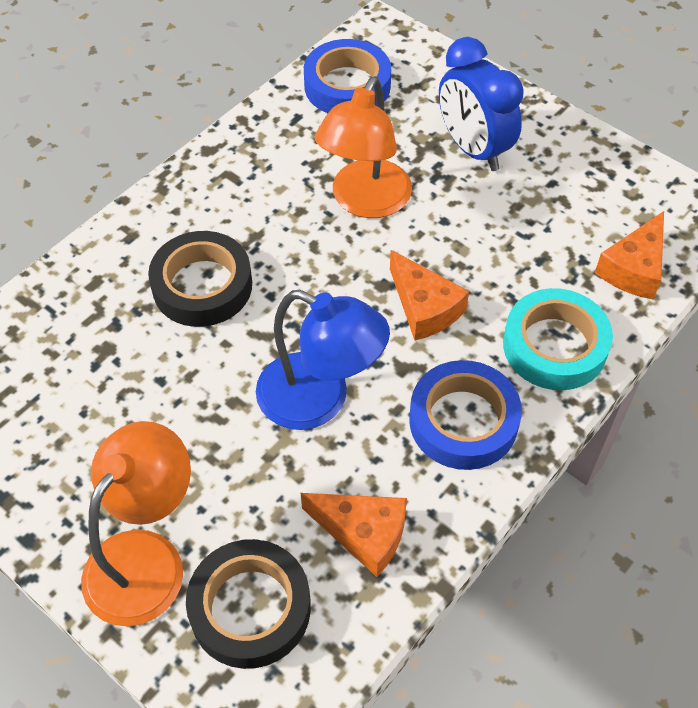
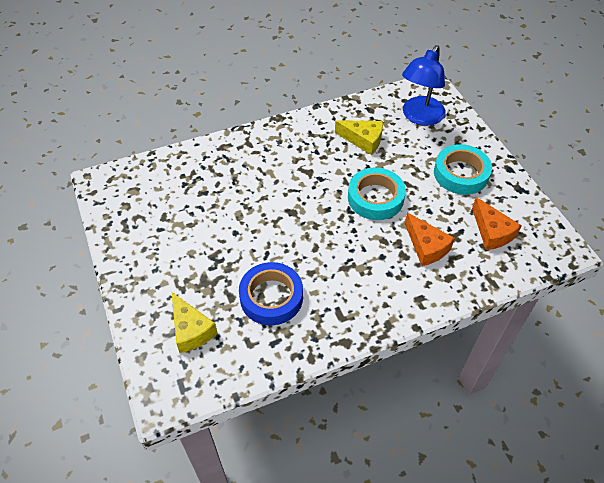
black tape: [148,231,252,327] [186,539,311,669] = 2 -> none = 0
blue clock: [439,37,524,171] = 1 -> none = 0
blue tape: [304,39,391,113] [409,360,522,470] = 2 -> [239,262,303,325] = 1
orange cheese: [301,493,407,577] [390,250,469,341] [595,211,664,300] = 3 -> [405,213,455,266] [472,197,522,250] = 2
orange lamp: [81,421,191,627] [315,76,412,218] = 2 -> none = 0
turquoise tape: [503,288,613,390] = 1 -> [348,168,406,220] [434,144,492,195] = 2
yellow cheese: none = 0 -> [172,292,218,353] [335,120,383,155] = 2

